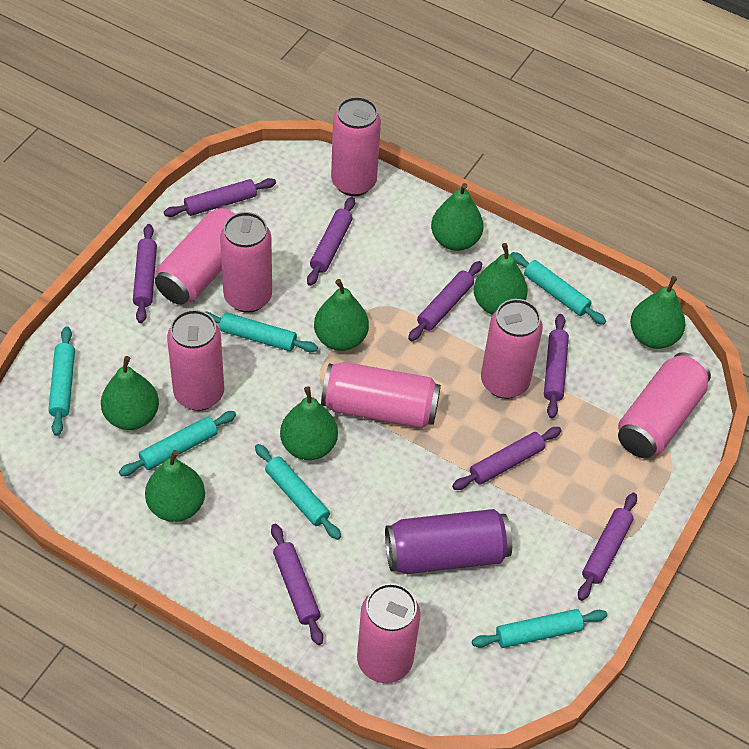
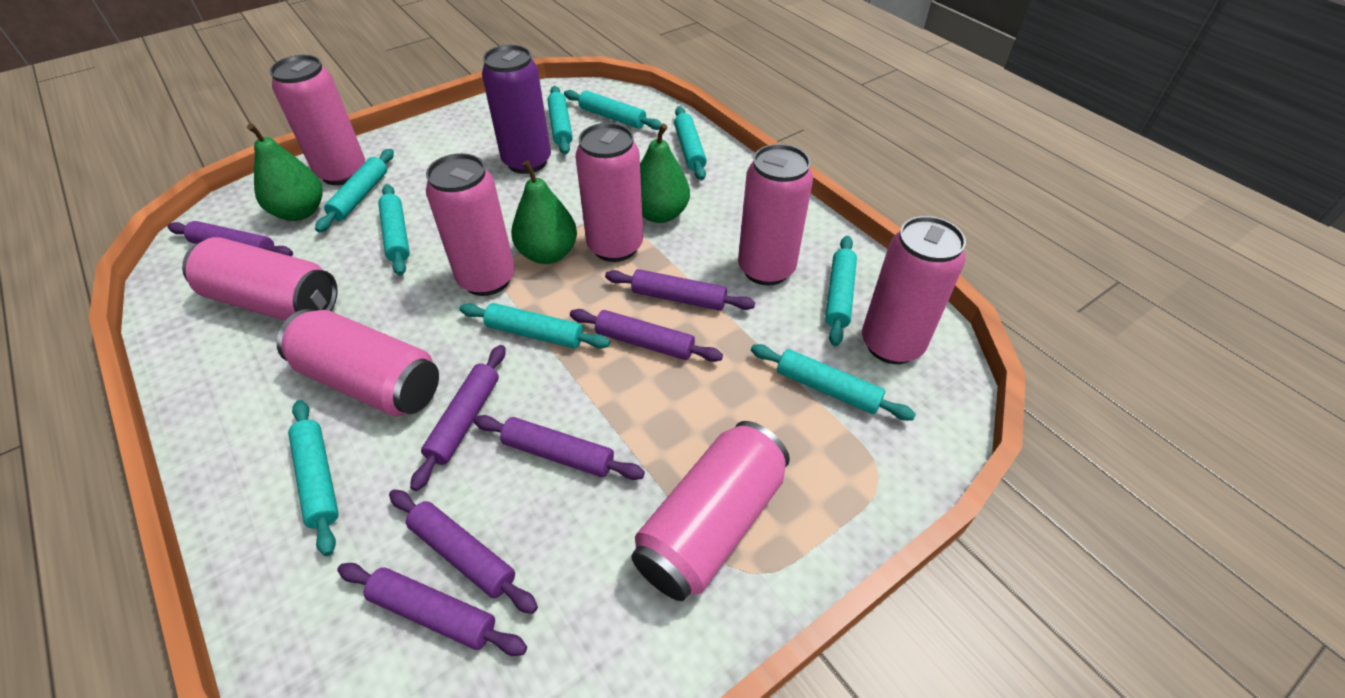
green pear: [101,356,159,430] [145,450,205,522] [280,386,338,460] [314,279,369,351] [431,183,483,251] [474,243,528,315] [630,276,685,349] = 7 -> [247,123,323,221] [511,161,577,264] [640,124,690,223] = 3
purple rolling pin: [133,224,157,323] [164,178,276,217] [271,524,323,645] [307,197,355,286] [408,261,482,341] [452,427,562,490] [544,314,569,419] [578,493,637,601] = 8 -> [167,221,293,256] [337,563,527,656] [389,489,538,614] [410,345,506,491] [474,415,645,480] [570,309,723,362] [605,269,755,311] = 7
turquoise rolling pin: [48,326,75,436] [119,411,236,476] [205,311,318,352] [255,444,341,540] [472,609,607,648] [510,252,606,325] = 6 -> [288,400,339,556] [315,149,394,232] [378,184,410,276] [459,303,610,349] [548,86,573,154] [564,90,662,130] [674,106,707,180] [751,344,916,421] [825,236,857,346] = 9

